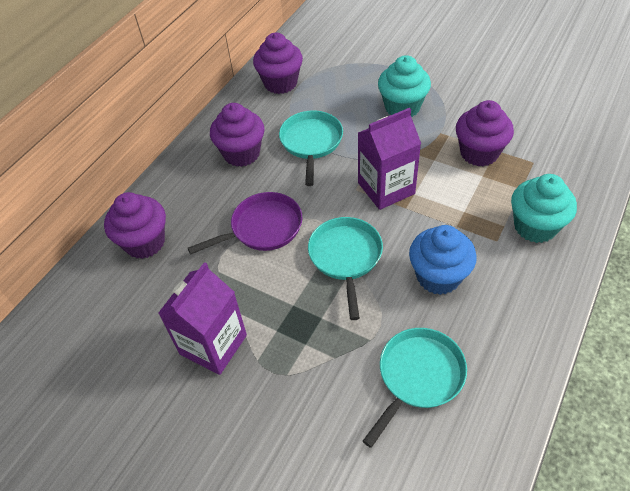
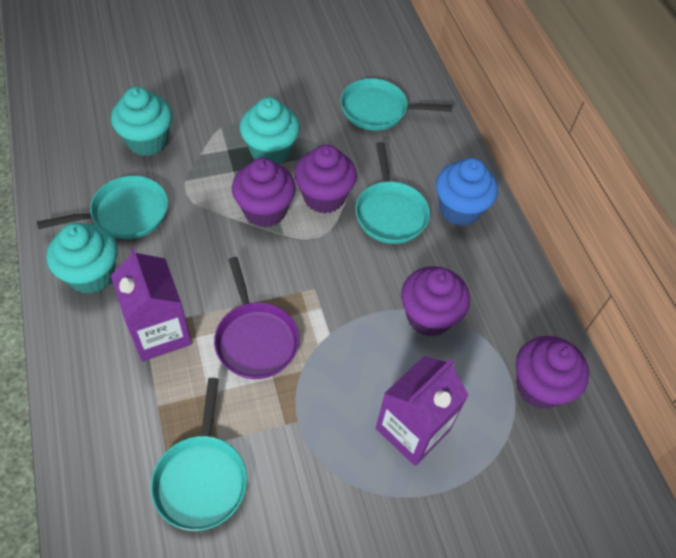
turquoise cupcake: [378,55,431,117] [511,174,577,243] = 2 -> [47,223,118,294] [111,87,172,156] [240,97,300,164] = 3
turquoise pan: [279,110,343,186] [308,217,383,320] [363,328,467,448] = 3 -> [37,176,168,239] [151,378,247,531] [340,78,452,131] [355,142,430,244] = 4

